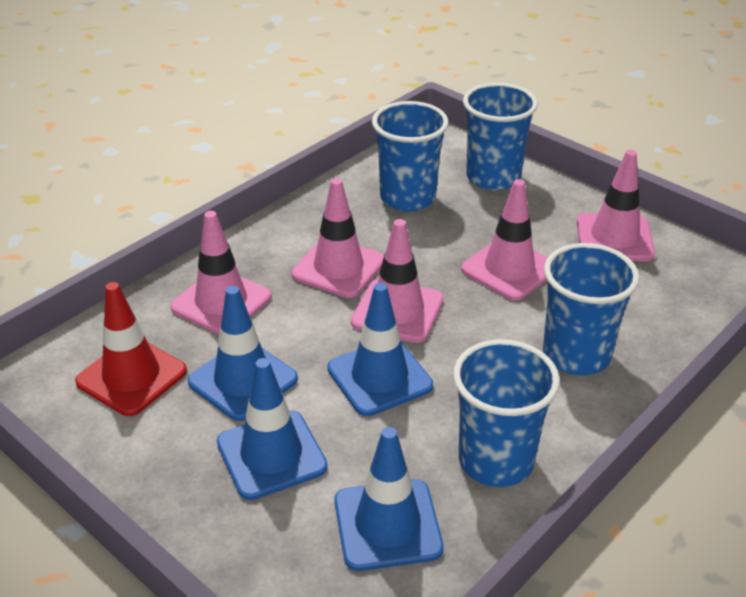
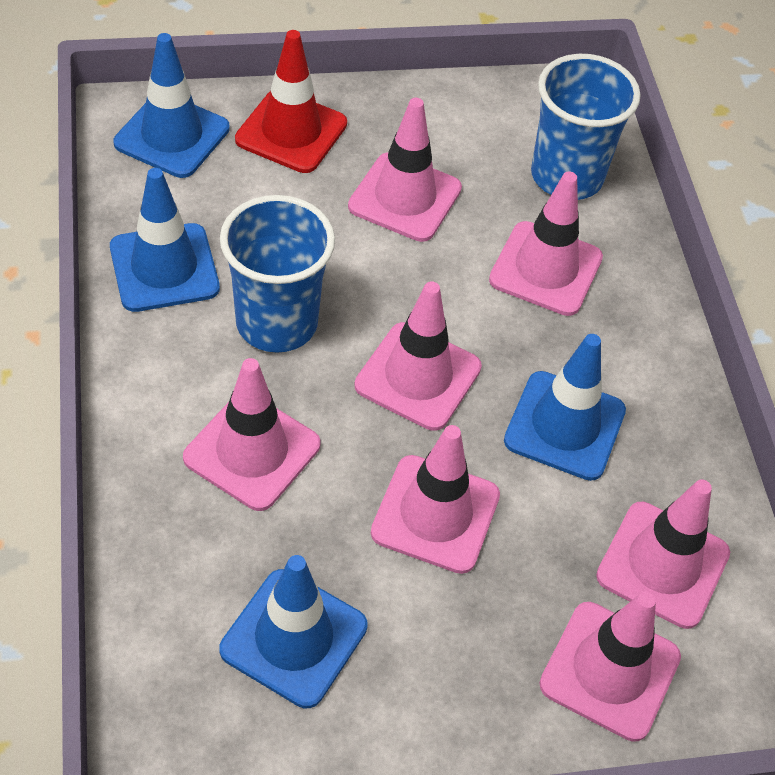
blue cup: [372,101,449,212] [453,339,560,487] [463,83,538,190] [543,243,640,375] = 4 -> [220,195,335,353] [531,54,641,200] = 2
pink traffic cone: [170,211,271,335] [292,178,384,298] [351,219,444,343] [461,179,548,301] [577,150,655,262] = 5 -> [183,358,321,511] [348,98,462,242] [355,281,482,431] [371,425,500,574] [489,172,603,316] [539,591,681,742] [596,479,730,629] = 7

